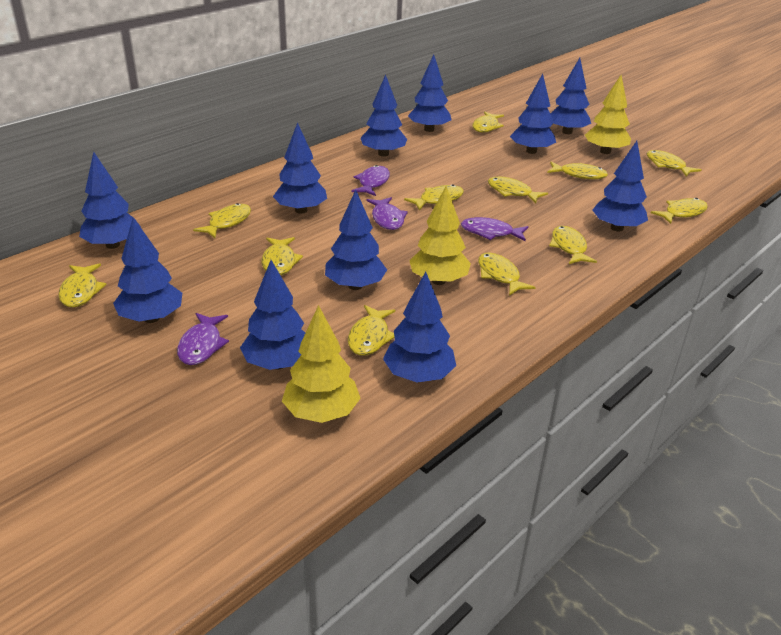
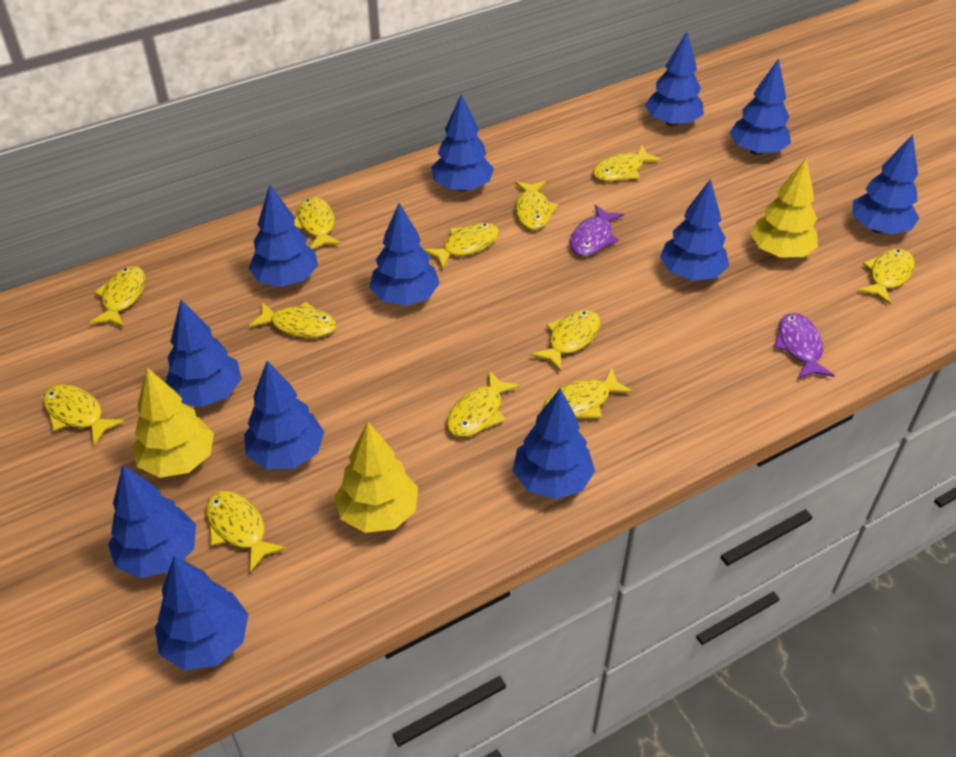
blue tree: [79,152,141,249] [113,217,182,323] [240,260,305,370] [273,122,327,214] [325,190,387,290] [361,74,407,157] [383,272,456,382] [408,55,451,132] [510,74,556,154] [551,58,591,134] [592,141,648,231] = 11 -> [108,465,196,578] [155,556,248,670] [165,300,242,407] [244,361,324,469] [249,185,318,287] [369,203,440,306] [431,94,494,192] [513,388,595,499] [645,32,704,127] [660,179,729,281] [730,59,791,155] [852,135,919,234] = 12
purple fish: [177,313,229,365] [351,165,390,196] [366,197,408,230] [461,217,529,241] = 4 -> [570,205,624,256] [774,313,835,379] = 2

